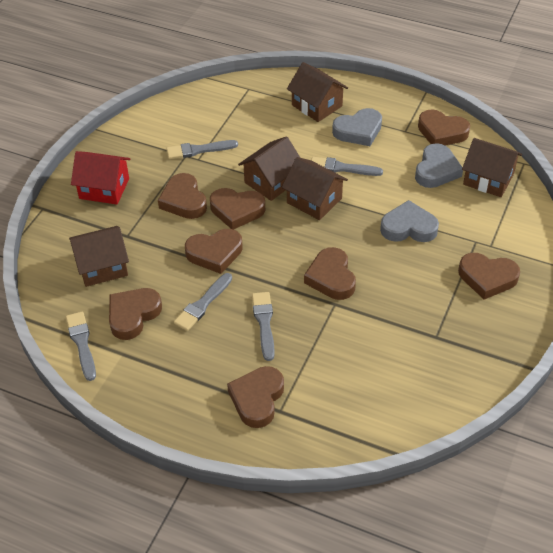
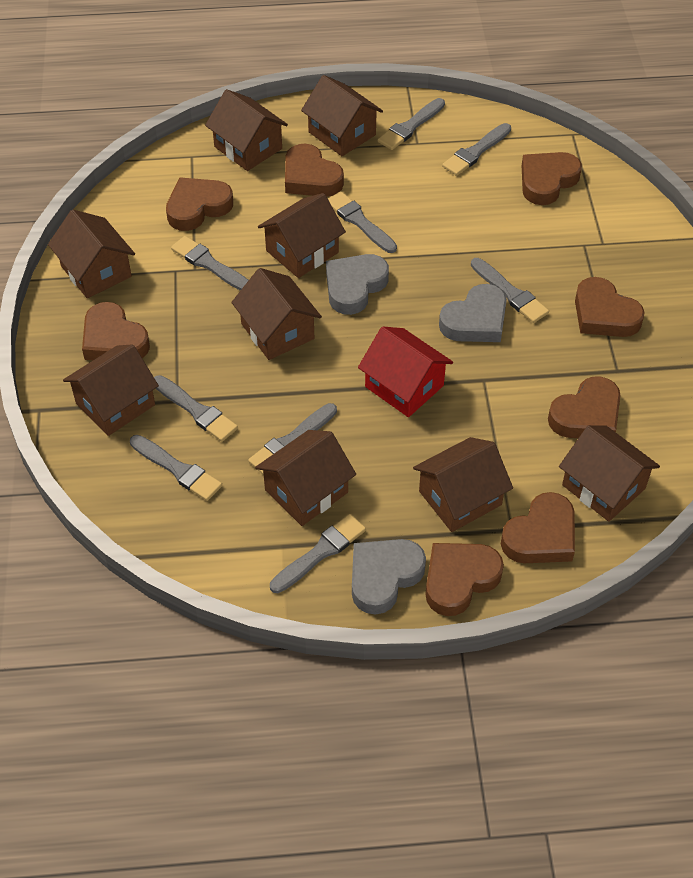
brown house: [69,226,129,287] [238,136,300,201] [281,157,348,220] [287,62,348,122] [462,138,522,197] = 5 -> [48,210,135,298] [63,344,159,436] [205,89,288,171] [231,268,322,360] [255,430,356,526] [258,193,346,278] [301,75,383,156] [413,437,513,532] [559,425,660,522] = 9
grey brush: [66,311,96,381] [166,140,238,159] [174,273,232,331] [252,292,275,361] [311,157,383,176] = 5 -> [130,435,222,501] [154,375,238,442] [171,236,249,291] [248,403,337,475] [270,514,366,593] [328,191,397,253] [377,98,445,150] [442,123,511,176] [471,258,549,323] = 9

